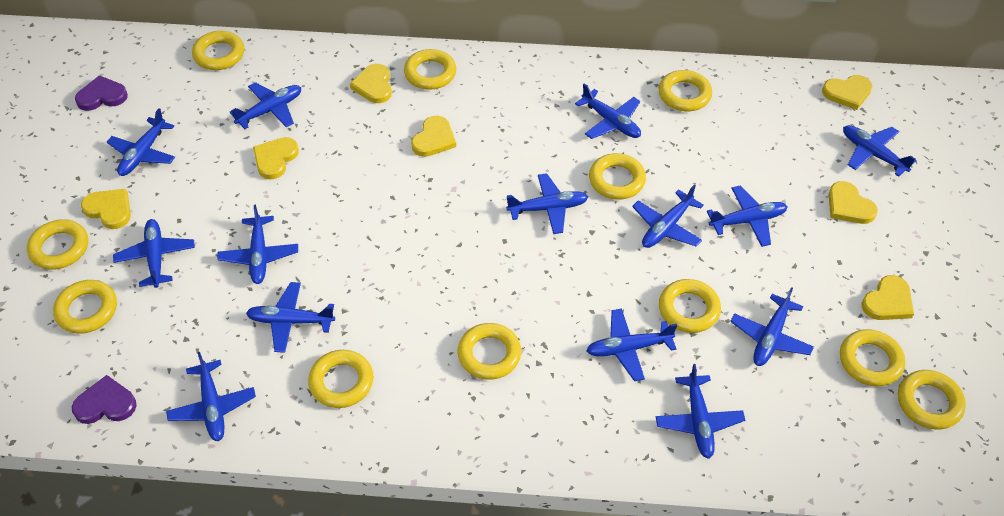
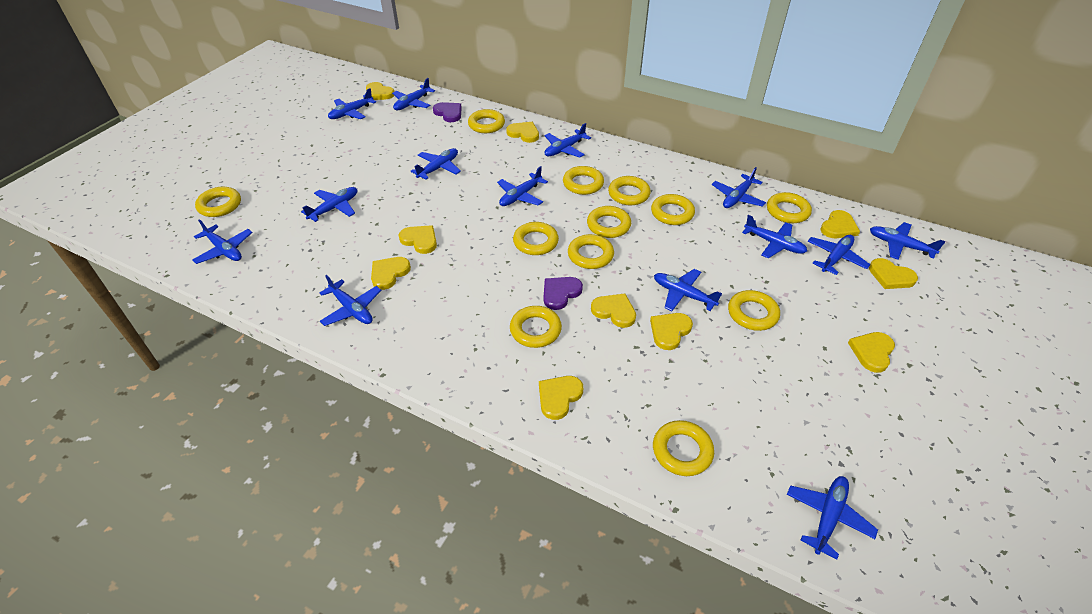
yellow heart: [81,189,131,229] [253,137,299,179] [350,64,392,103] [411,116,456,157] [822,75,872,110] [829,181,878,224] [862,275,914,320] = 7 -> [366,82,394,100] [371,257,411,290] [399,225,437,254] [506,122,539,143] [539,376,583,420] [591,294,636,328] [650,313,693,350] [820,210,860,238] [848,332,895,373] [869,258,918,289] = 10
yellow ring: [27,219,88,270] [53,280,117,334] [192,31,244,70] [308,350,373,408] [404,49,457,90] [458,323,521,380] [589,153,646,199] [659,70,712,111] [659,279,721,333] [840,329,905,387] [898,370,966,430] = 11 -> [195,187,241,217] [468,109,505,133] [510,306,562,348] [513,222,559,255] [563,166,604,195] [568,234,614,269] [587,206,631,238] [608,176,651,205] [651,194,695,225] [653,420,714,476] [728,290,780,331] [767,192,812,223] = 12

